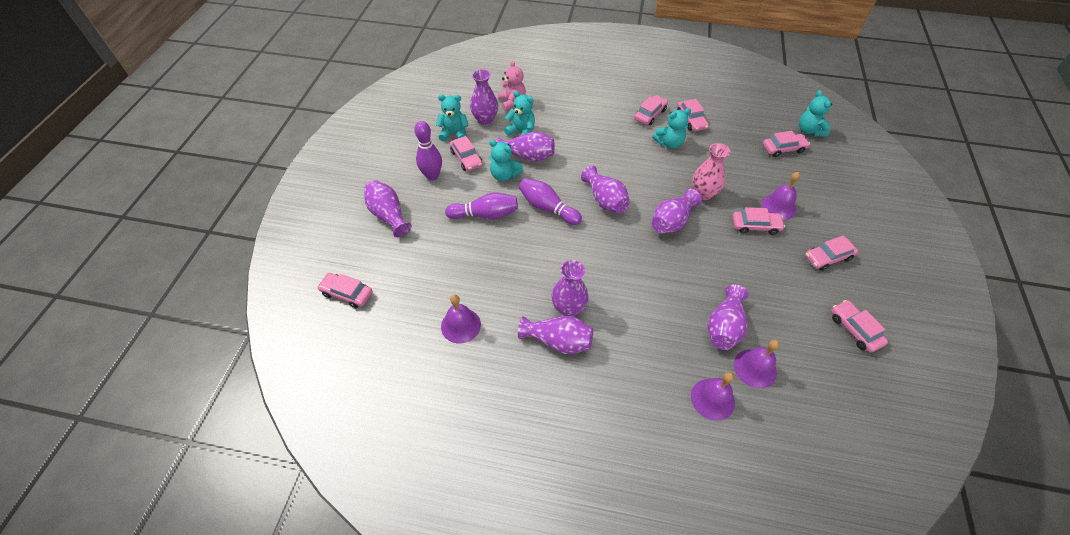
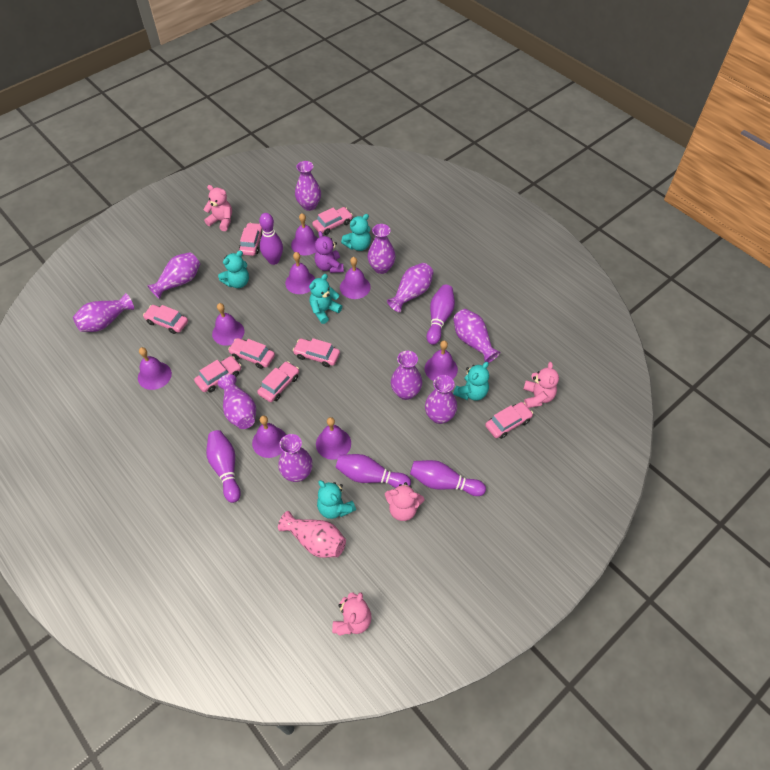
pink teddy bear: [498,61,526,111] = 1 -> [203,185,232,231] [332,592,372,636] [385,482,424,521] [523,362,559,408] = 4
purple bell: [441,295,481,343] [691,372,735,421] [734,340,780,388] [761,172,800,220] = 4 -> [138,347,172,390] [212,303,244,346] [252,416,286,458] [285,252,315,294] [291,213,318,255] [316,417,351,460] [340,257,371,299] [425,340,458,381] = 8
purple bowling pin: [414,121,442,181] [445,192,518,219] [519,178,582,225] = 3 -> [206,430,241,503] [259,213,283,265] [335,454,411,488] [410,460,486,496] [426,285,455,345] = 5
purple teddy bear: none = 0 -> [314,231,344,273] = 1
purple vase: [364,180,412,237] [470,69,498,125] [496,132,555,162] [518,316,593,354] [552,260,588,316] [581,166,630,213] [652,189,702,233] [708,285,749,350] = 8 -> [73,293,134,332] [147,252,200,299] [218,374,256,429] [278,434,313,482] [295,161,321,211] [368,224,396,274] [387,263,434,312] [391,351,422,400] [425,375,457,424] [453,309,500,363] = 10

